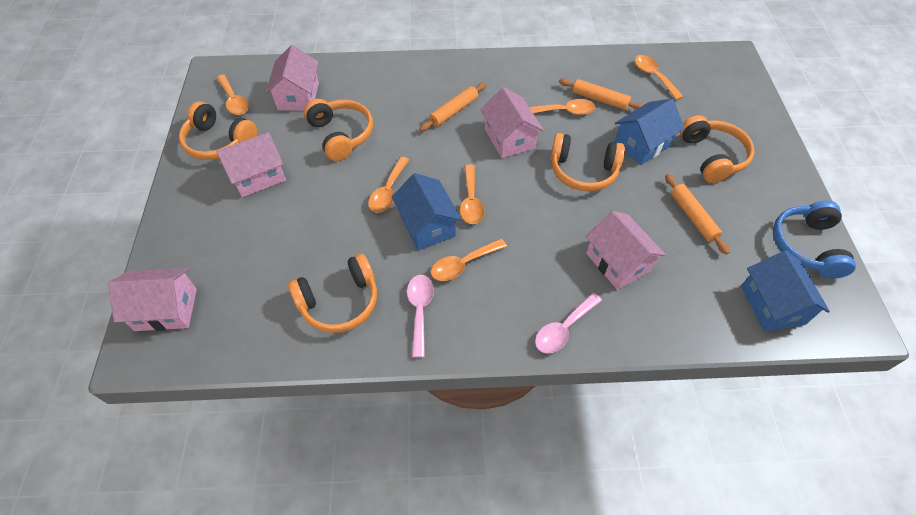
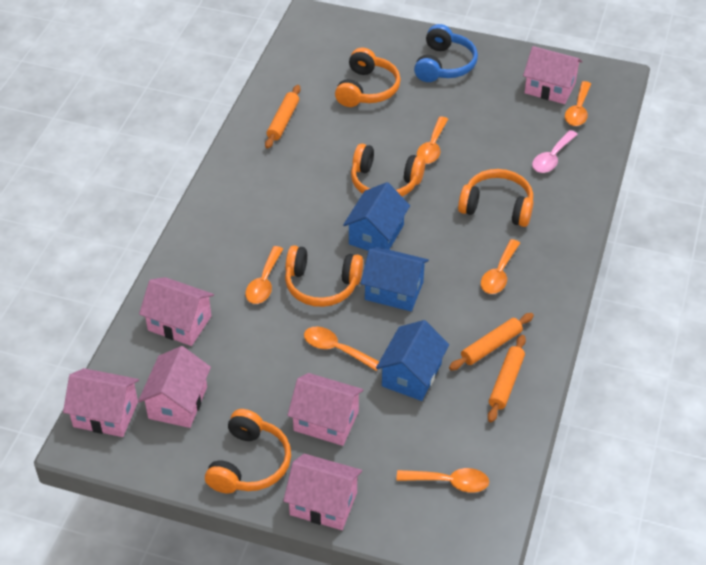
pink house: [108,268,197,331] [216,132,286,197] [266,45,319,111] [480,87,544,158] [586,211,666,290] = 5 -> [63,368,139,437] [138,346,211,428] [139,277,214,346] [283,454,362,530] [287,373,364,446] [523,46,583,104] = 6
pink spoon: [407,275,434,358] [535,293,602,354] = 2 -> [532,130,578,173] = 1

